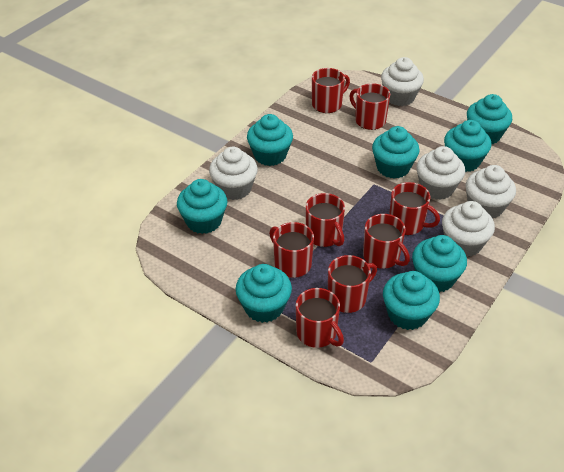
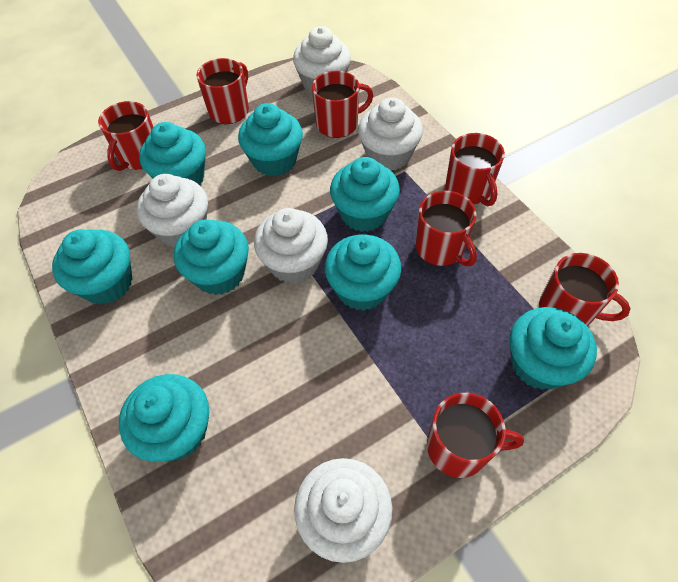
red mug: [269,222,314,278] [296,288,344,348] [306,193,345,247] [312,68,350,113] [328,255,377,313] [350,83,390,130] [363,214,410,269] [389,182,440,235] = 8 -> [98,101,153,171] [196,58,249,124] [312,71,374,138] [415,191,477,266] [427,393,524,478] [445,133,505,206] [539,253,631,327] = 7

